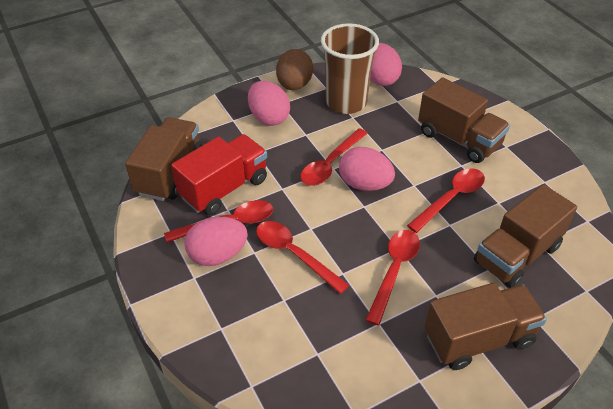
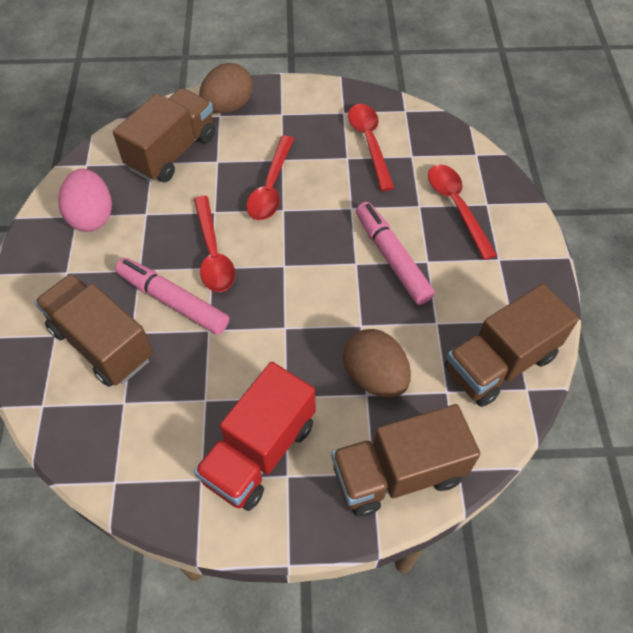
brown cup: [321,23,379,114] = 1 -> none = 0
brown egg: [276,49,313,90] = 1 -> [199,63,253,114] [343,329,411,397] = 2
pink egg: [185,217,248,266] [248,81,290,126] [339,147,395,191] [370,43,402,86] = 4 -> [58,169,112,232] = 1
pink marker: none = 0 -> [115,258,229,335] [356,202,435,305] = 2
red spoon: [164,200,273,243] [256,221,349,294] [301,128,368,186] [366,230,420,325] [407,168,485,233] = 5 -> [194,196,235,292] [246,135,294,220] [348,104,394,191] [428,164,497,260] = 4

